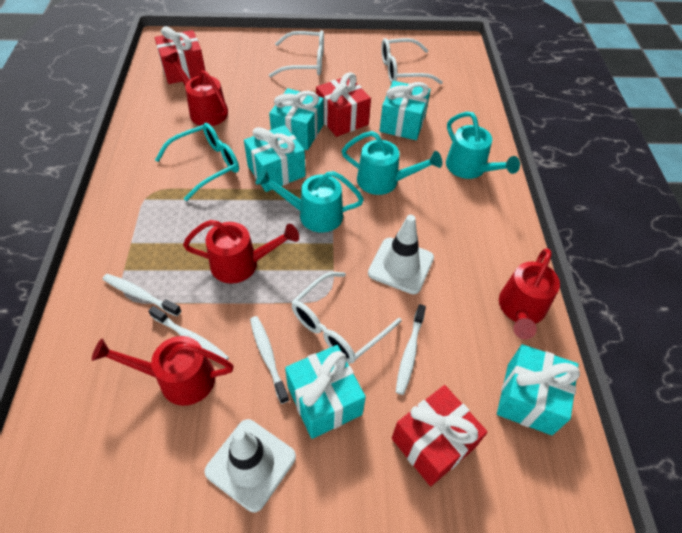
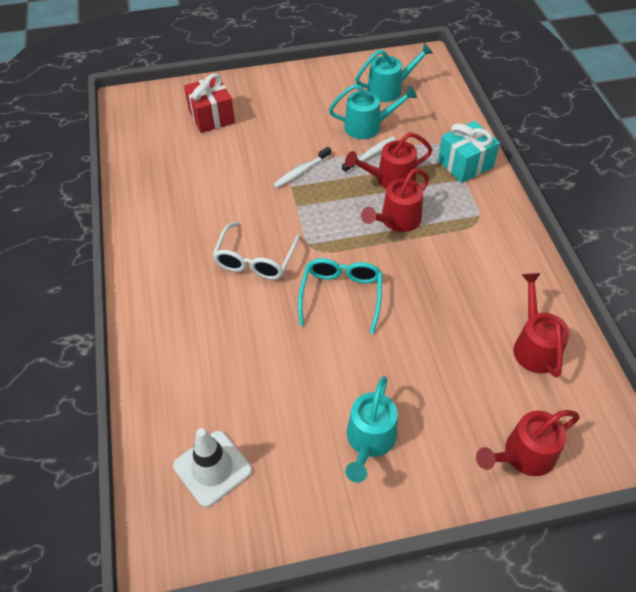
red gift: [155,26,206,84] [316,72,371,137] [392,385,488,486] = 3 -> [184,73,235,133] = 1
turquoise gift: [244,125,306,192] [269,88,324,150] [285,345,366,439] [380,81,431,140] [497,344,580,435] = 5 -> [438,121,500,183] = 1
white glasses: [269,30,324,77] [292,272,402,363] [381,38,443,84] = 3 -> [213,222,300,280] = 1
white toothbrush: [103,274,182,316] [148,306,229,360] [250,316,289,404] [396,304,426,395] = 4 -> [273,147,331,188] [342,136,396,173] = 2
white traffic cone: [204,419,296,512] [368,215,434,294] = 2 -> [173,428,252,507] = 1

